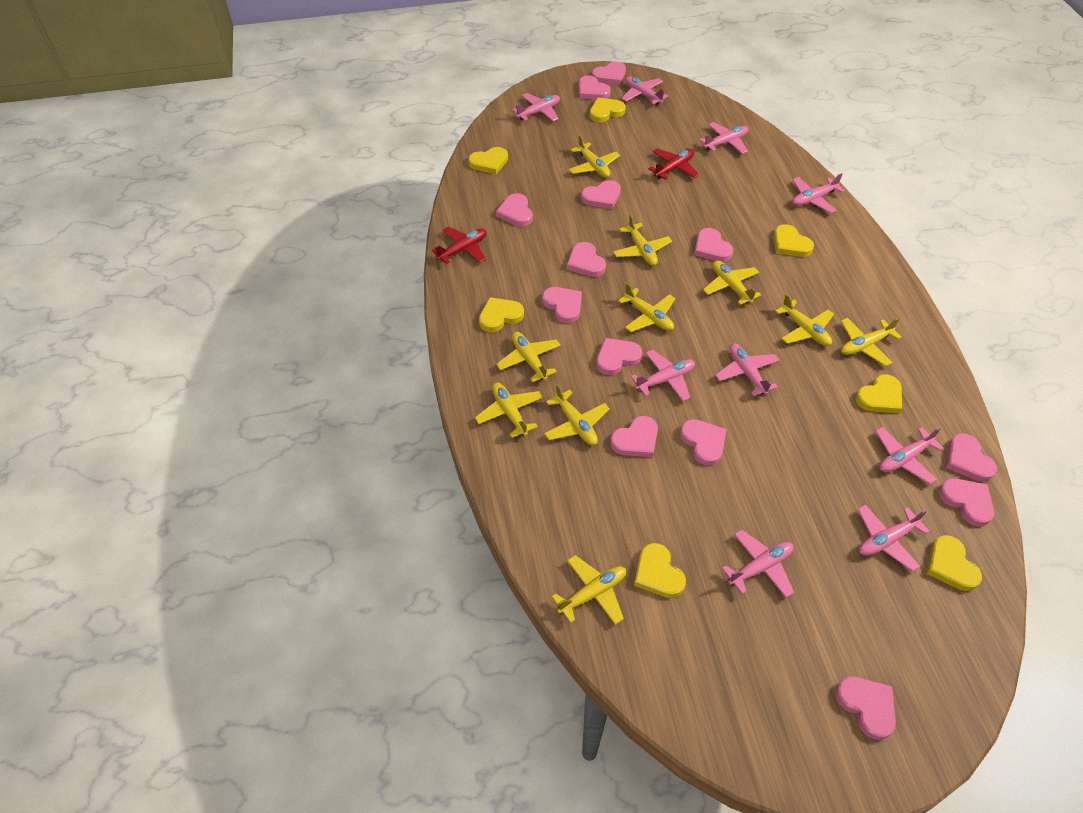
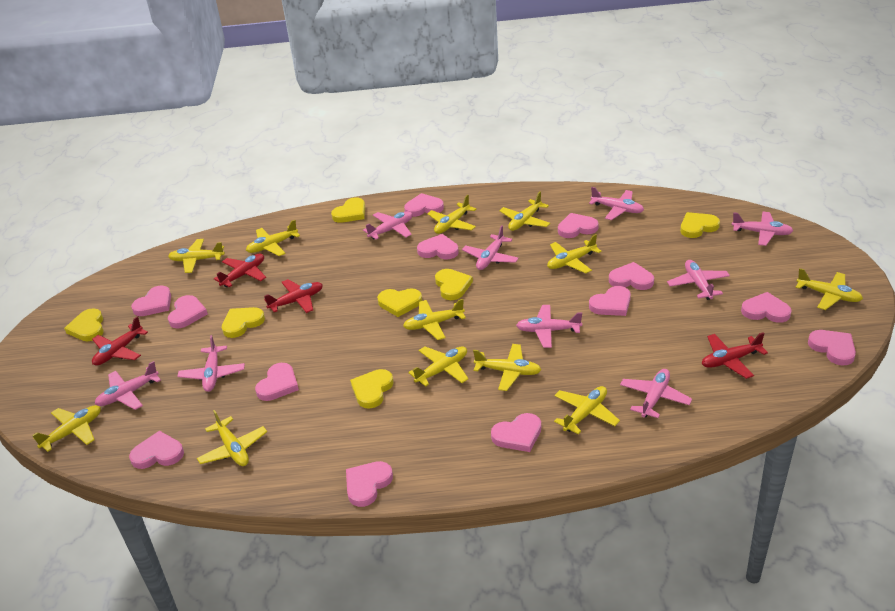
red plane: [432,227,487,264] [648,148,699,180] = 2 -> [92,316,148,366] [214,253,266,287] [264,279,323,313] [702,332,768,379] = 4
yellow plane: [475,382,543,438] [496,332,561,382] [544,384,610,445] [552,555,626,625] [569,135,620,178] [613,214,672,266] [618,283,675,332] [703,260,761,305] [775,294,834,346] [841,317,902,366] = 10 -> [32,405,101,452] [168,239,225,273] [197,410,267,466] [246,220,300,256] [403,299,466,340] [408,347,468,386] [427,195,476,234] [473,344,541,391] [499,191,550,231] [547,234,602,273] [554,386,620,434] [795,268,863,310] = 12

